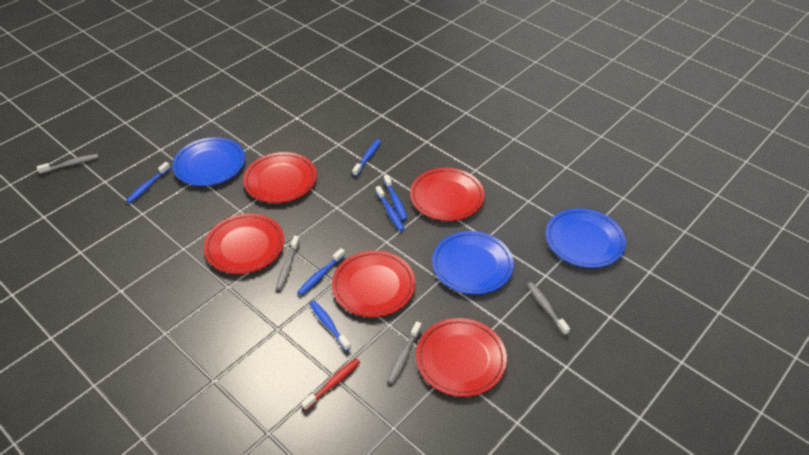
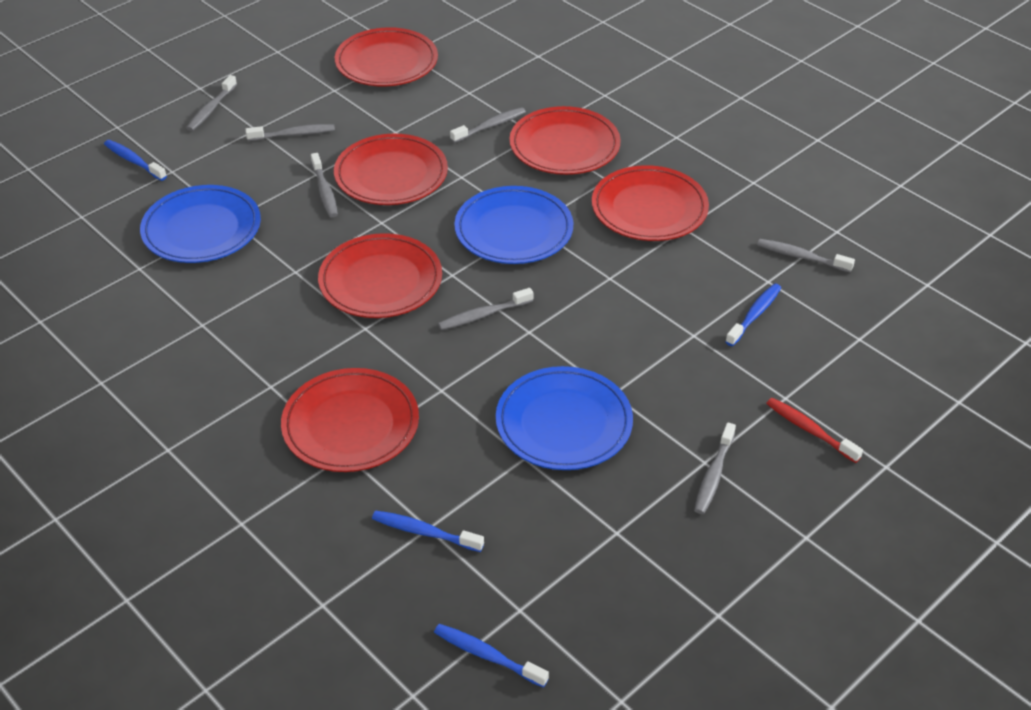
blue toothbrush: [126,162,170,203] [297,248,345,295] [310,301,351,351] [352,139,381,176] [376,186,405,231] [384,175,408,220] = 6 -> [104,140,167,181] [372,511,484,552] [434,624,549,688] [725,283,781,346] = 4
grey toothbrush: [37,154,99,174] [276,236,300,290] [387,321,421,384] [527,282,570,335] = 4 -> [187,75,237,131] [245,124,335,141] [311,153,338,217] [438,288,534,330] [450,107,526,143] [694,422,736,514] [757,239,855,273] = 7
red plate: [204,213,284,274] [243,152,317,203] [332,250,415,317] [410,168,485,221] [416,318,507,397] = 5 -> [281,368,419,472] [318,233,442,318] [334,134,448,205] [335,27,438,86] [510,106,621,175] [592,165,709,241] = 6

